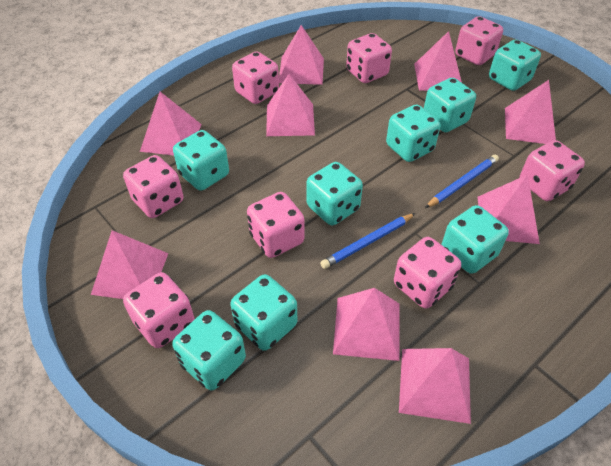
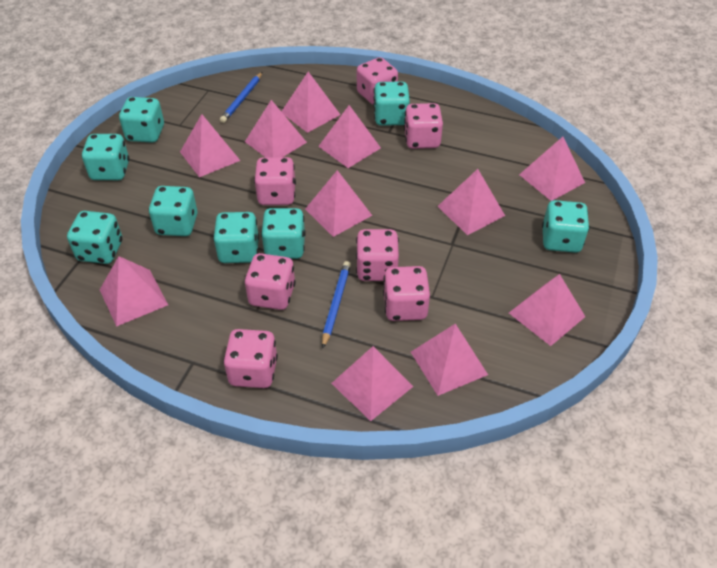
pink dice: [123,155,183,218] [123,272,195,348] [232,51,279,104] [247,192,305,258] [346,33,392,83] [394,237,461,309] [455,16,503,65] [520,140,585,201] = 8 -> [223,329,278,388] [244,253,296,310] [254,157,296,205] [356,229,399,281] [357,57,398,105] [383,266,430,321] [404,103,443,149] = 7
pink pyramid: [91,230,169,299] [140,92,202,156] [266,74,315,136] [279,25,324,85] [333,288,400,361] [399,348,471,424] [414,31,462,91] [478,174,540,244] [505,80,556,144] = 9 -> [100,256,168,327] [180,114,241,177] [245,100,307,157] [281,72,340,133] [305,170,372,237] [318,105,381,168] [331,346,413,421] [411,324,488,396] [437,169,505,235] [509,274,585,346] [519,137,585,201] = 11

